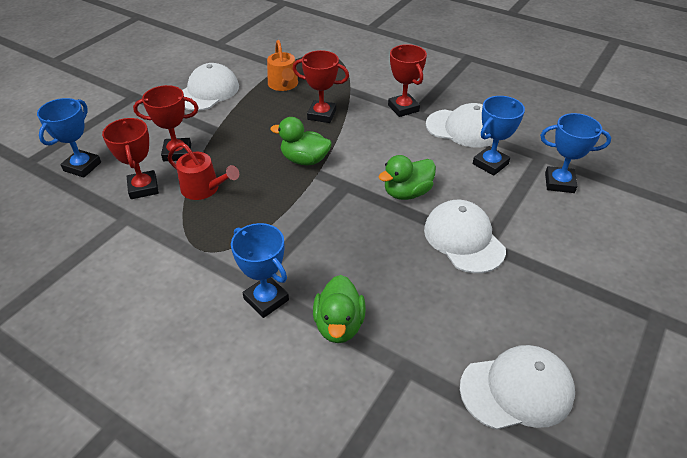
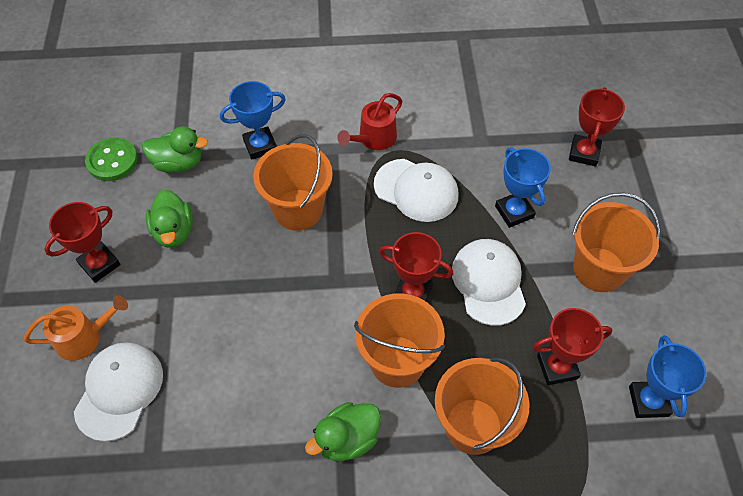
blue trophy: [37,98,101,178] [231,223,289,318] [473,96,525,176] [540,113,611,193] = 4 -> [220,81,286,159] [495,147,551,228] [629,335,706,418] = 3
green button: none = 0 -> [85,137,138,181] = 1
orange bucket: none = 0 -> [253,134,333,231] [354,293,445,388] [435,357,529,455] [572,193,661,292] = 4
white cap: [182,63,239,111] [424,200,506,273] [426,103,493,148] [460,345,575,430] = 4 -> [74,343,163,442] [374,159,459,222] [452,239,526,326] = 3

